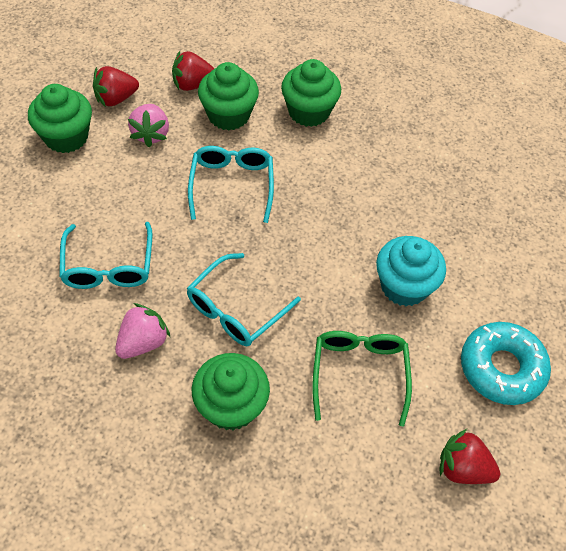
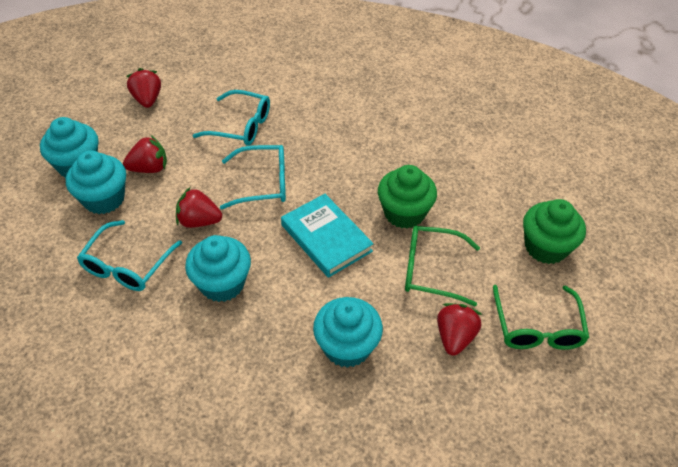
green cupcake: [28,84,92,153] [192,353,270,430] [198,62,259,131] [281,59,341,127] = 4 -> [378,165,437,229] [523,199,586,264] = 2
green glasses: [312,331,412,427] = 1 -> [405,226,480,307] [493,285,589,350] = 2
pink strawberry: [115,303,170,359] [128,104,169,147] = 2 -> none = 0
red strawberry: [93,66,139,107] [172,51,215,91] [440,429,500,484] = 3 -> [123,135,167,173] [127,68,161,108] [176,187,222,228] [437,303,482,356] = 4
turquoise book: none = 0 -> [281,194,374,278] = 1
turquoise cupcake: [376,236,446,307] = 1 -> [40,117,98,178] [66,150,126,214] [185,235,251,302] [313,297,383,368] = 4
turquoise donut: [461,322,551,405] = 1 -> none = 0

